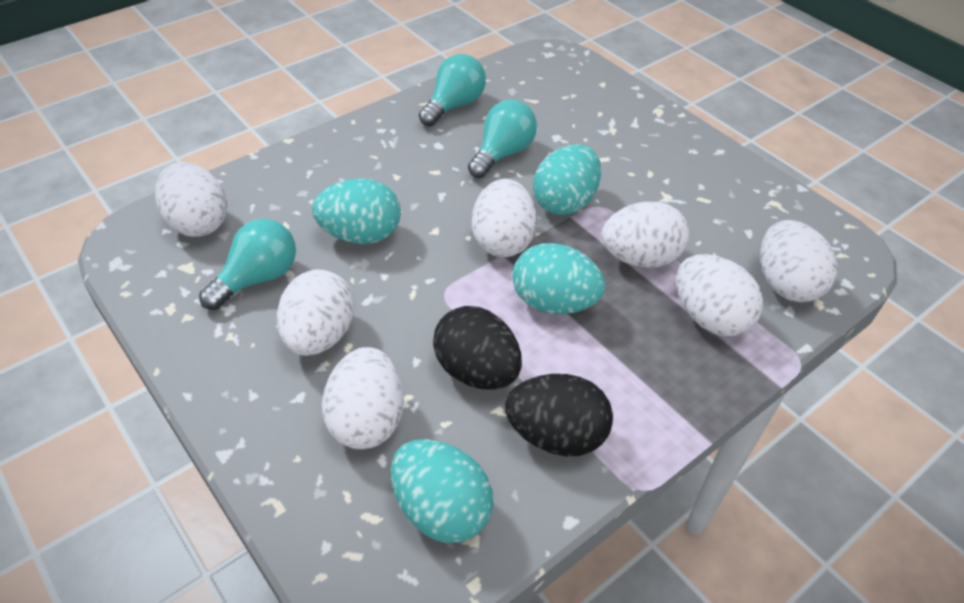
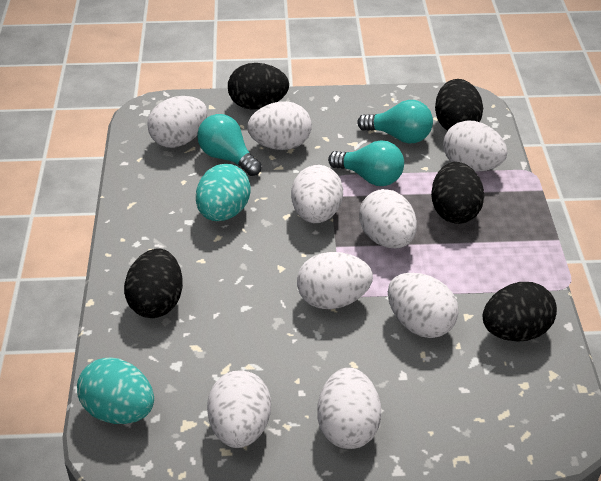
black egg: [433,306,522,390] [505,374,613,456] = 2 -> [124,248,183,318] [228,63,289,110] [431,162,484,224] [435,79,483,131] [483,282,557,342] = 5
turquoise egg: [312,178,401,244] [391,439,493,543] [512,243,605,314] [533,144,601,215] = 4 -> [77,357,154,424] [196,164,251,221] = 2
white egg: [155,162,228,237] [277,269,355,356] [322,347,404,449] [472,179,537,257] [601,202,689,268] [676,254,763,336] [760,220,838,303] = 7 -> [147,96,207,148] [207,370,271,448] [247,101,312,150] [291,165,343,223] [297,252,373,309] [317,368,381,449] [359,189,417,249] [388,273,459,338] [443,120,507,172] = 9

